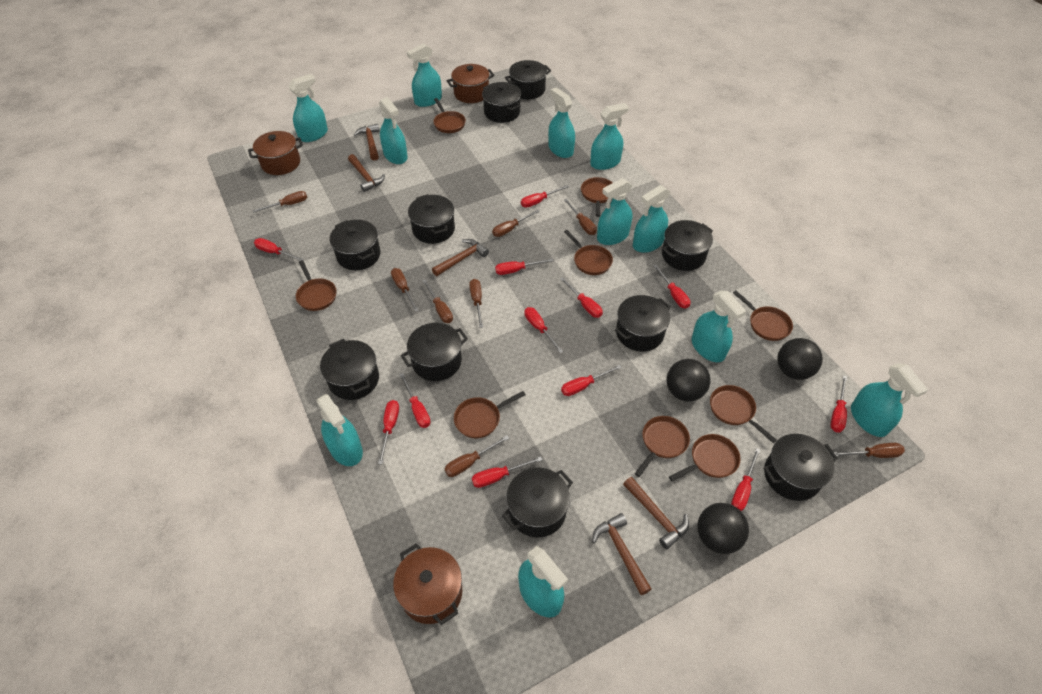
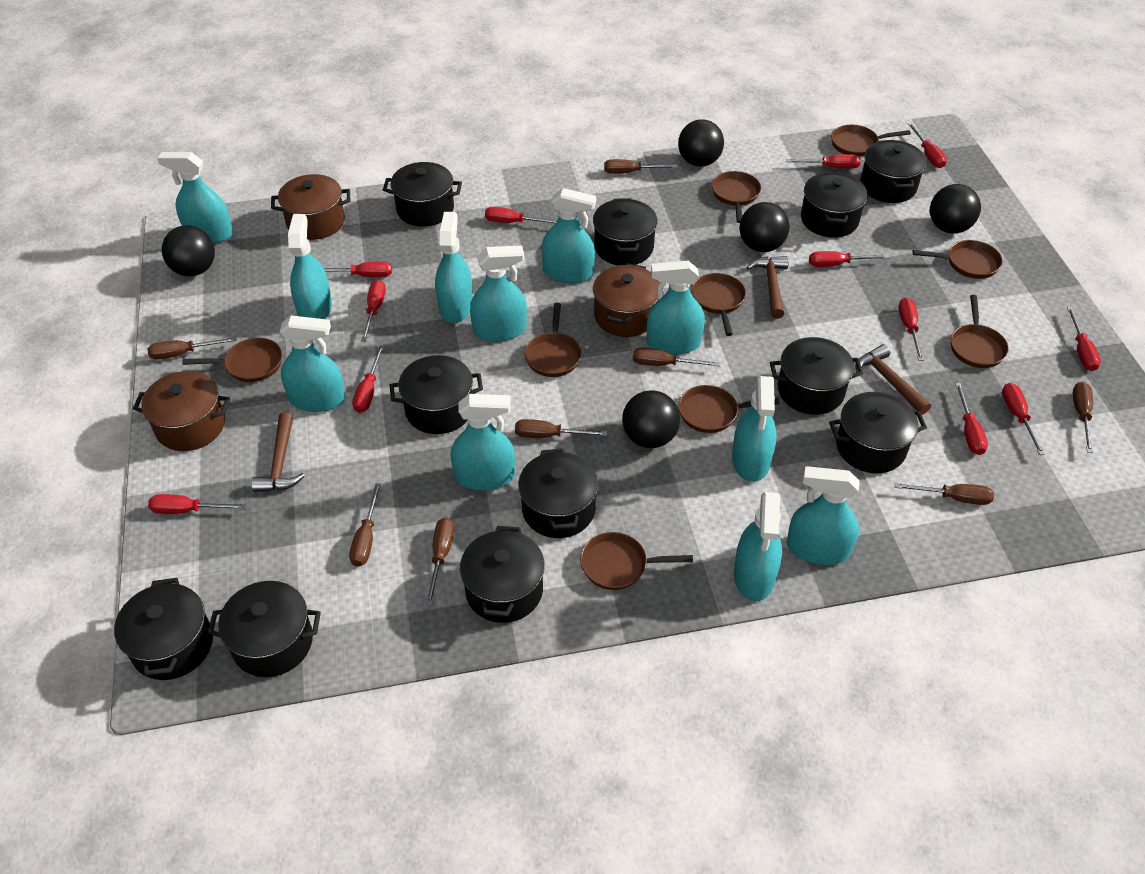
black ball: [666,359,710,402] [697,503,749,554] [777,338,823,380] = 3 -> [162,225,215,276] [622,390,680,448] [678,119,724,167] [739,202,790,252] [930,184,981,234] = 5
black pot: [320,339,379,400] [330,220,380,270] [401,323,468,381] [408,194,455,244] [482,82,521,123] [502,468,573,537] [505,60,551,99] [615,295,671,352] [662,220,713,271] [763,434,838,501] = 10 -> [114,578,213,680] [208,581,321,677] [383,162,462,227] [390,355,483,434] [460,526,545,623] [518,448,598,538] [593,198,658,266] [770,337,863,415] [801,172,868,237] [829,392,927,473] [860,140,927,203] = 11
brown hammer: [348,154,385,192] [354,124,380,160] [432,239,489,276] [592,513,651,595] [623,477,689,549] = 5 -> [251,413,305,492] [746,256,789,319] [855,344,931,415] = 3

